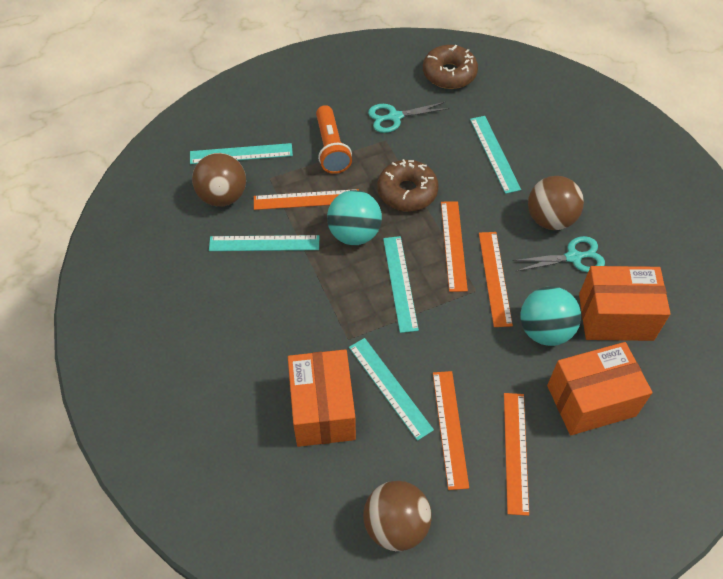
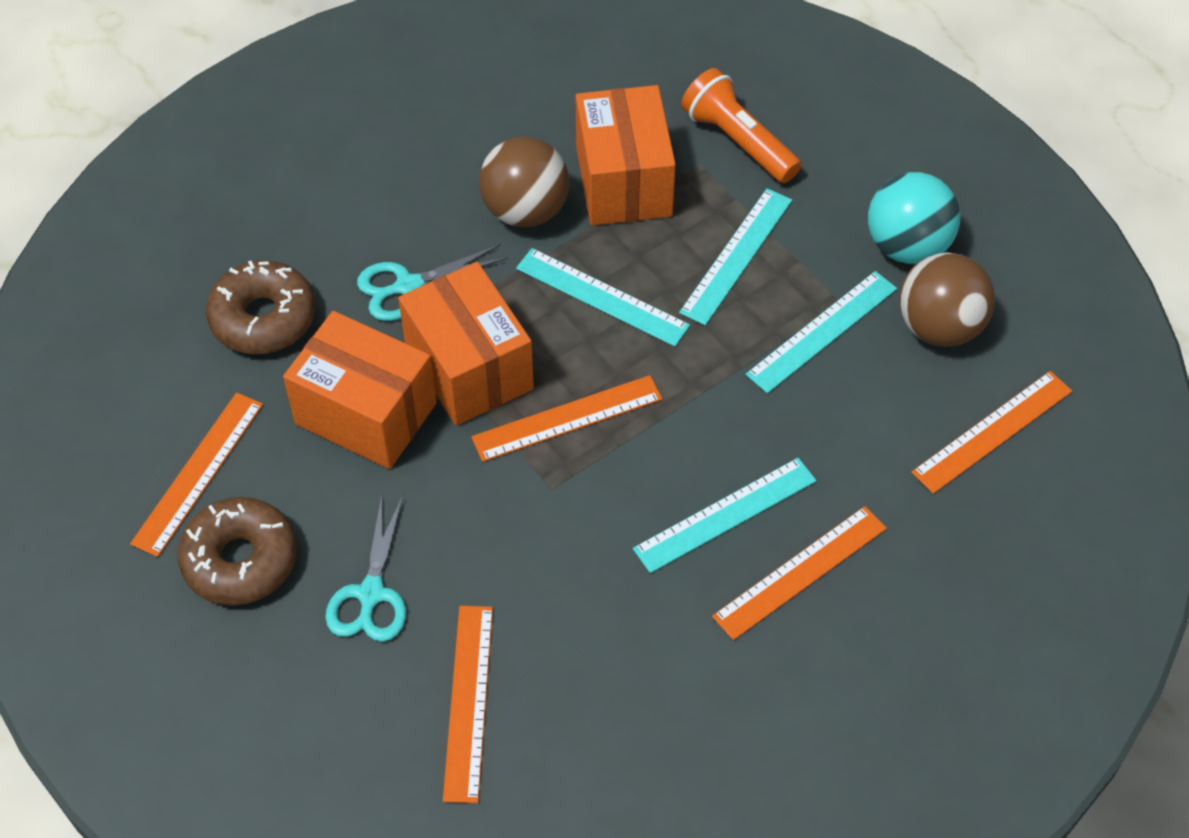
brown ball: [192,153,246,207] [363,481,432,551] [528,176,584,230] = 3 -> [479,136,569,228] [899,252,995,347] = 2
turquoise ball: [327,190,382,245] [520,286,581,346] = 2 -> [868,172,960,264] = 1
turquoise ruler: [190,143,293,164] [209,235,319,251] [349,338,434,441] [383,236,419,333] [470,116,521,194] = 5 -> [516,248,690,347] [633,458,816,573] [679,188,792,325] [746,271,897,393] = 4

